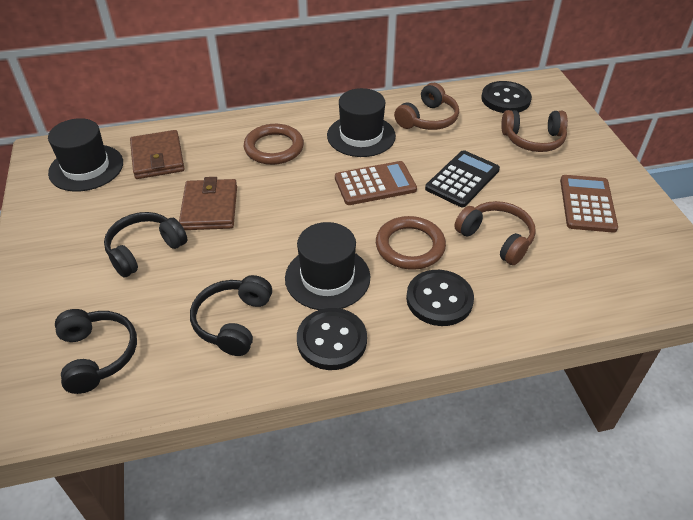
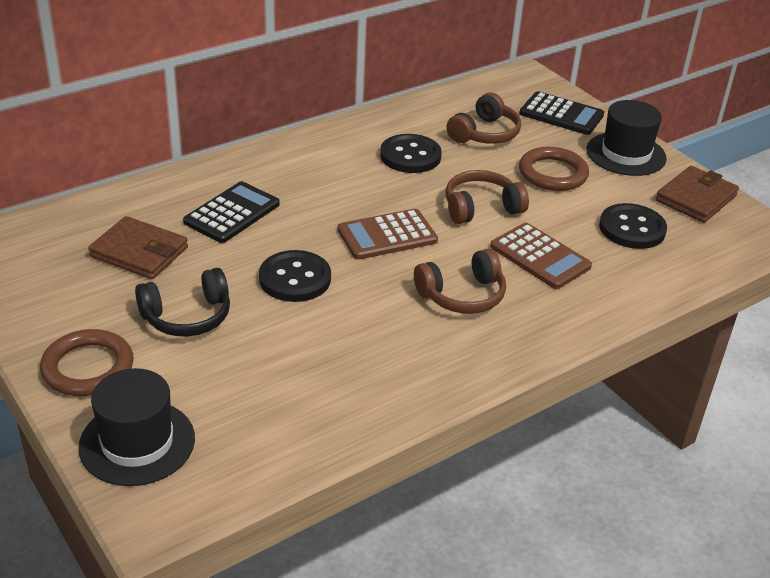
black calculator: [425,150,500,207] = 1 -> [183,181,280,243] [519,91,604,135] = 2
black hat: [48,118,123,192] [285,222,370,310] [327,88,396,157] = 3 -> [78,368,195,486] [587,100,667,176] = 2
black headphones: [55,309,137,394] [104,212,187,277] [190,275,272,356] = 3 -> [135,268,230,337] = 1

